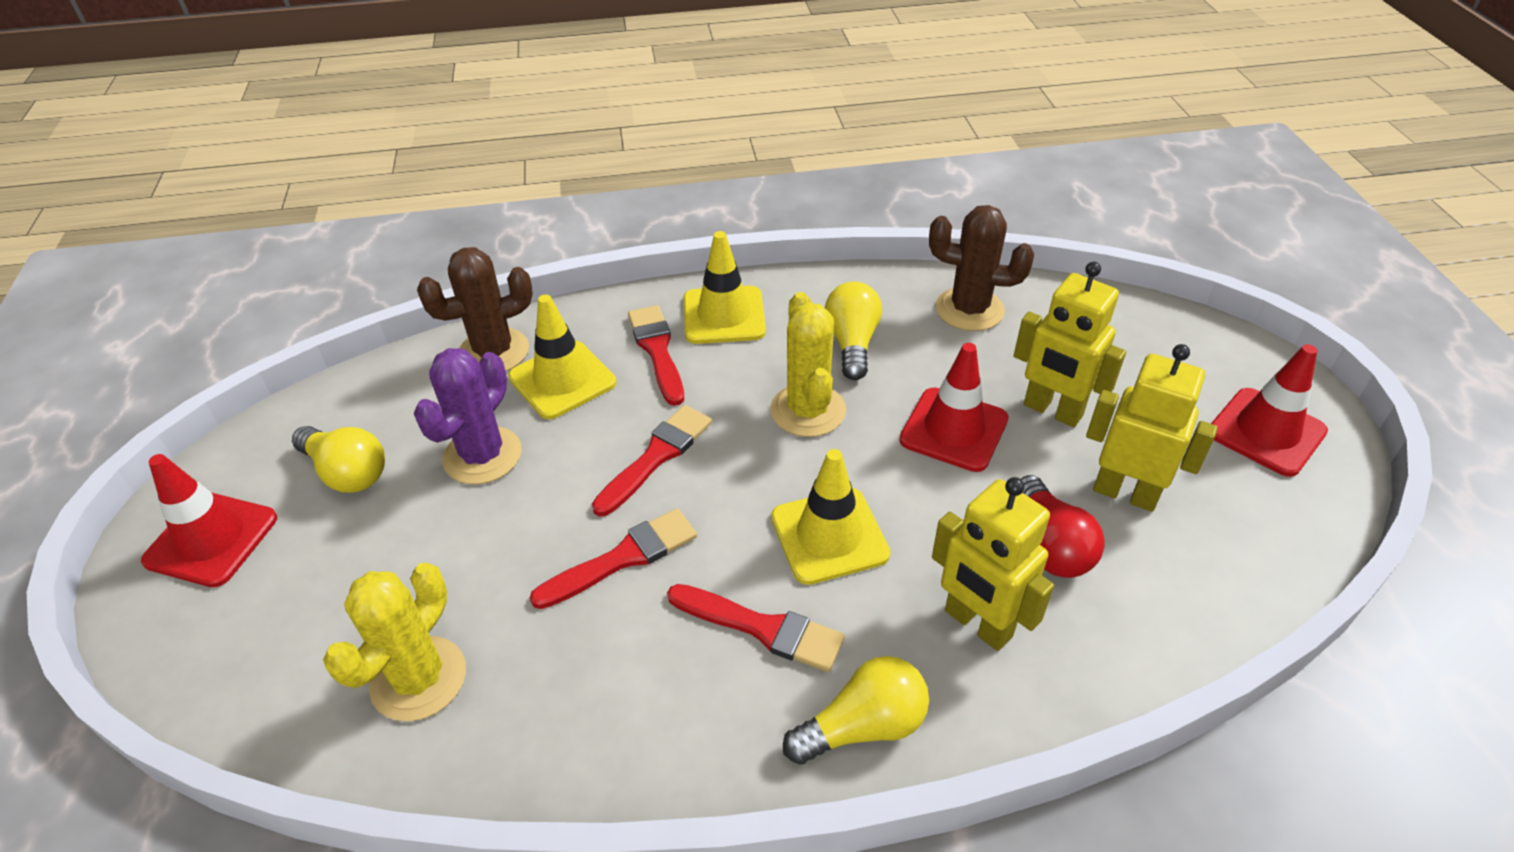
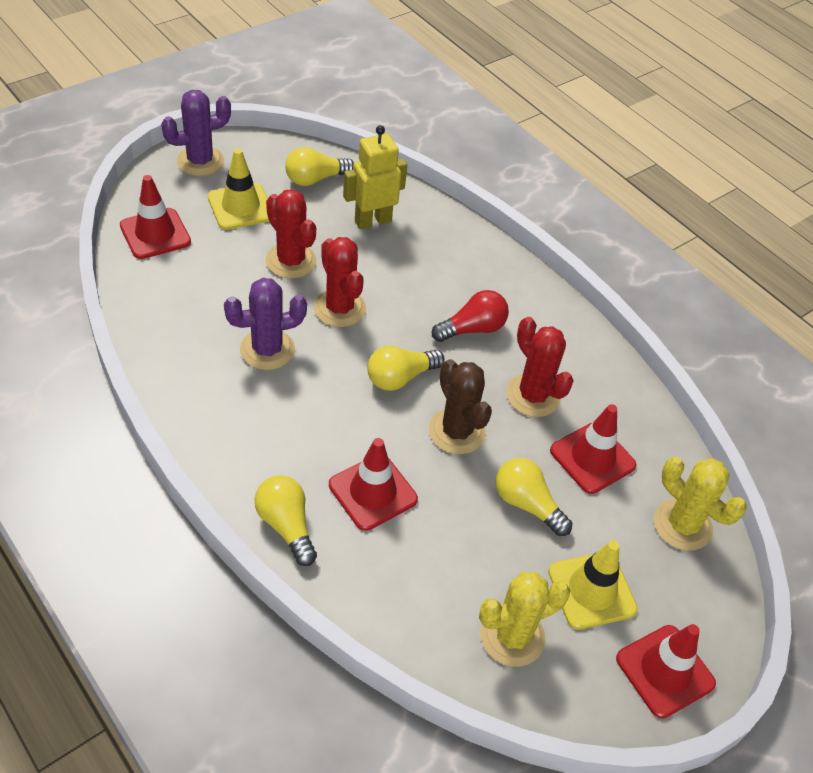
brown cactus: [417,247,533,371] [929,205,1034,331] = 2 -> [429,359,492,454] = 1
purple cactus: [414,348,522,484] = 1 -> [161,90,231,176] [224,278,307,370] = 2
red brush: [530,508,697,609] [592,405,712,517] [628,305,684,406] [667,584,845,672] = 4 -> none = 0
red cactus: none = 0 -> [265,189,317,279] [314,237,366,327] [506,317,574,417] = 3
red traffic cone: [141,454,277,587] [899,343,1009,472] [1211,344,1328,477] = 3 -> [120,175,191,259] [329,438,418,531] [550,404,636,494] [616,624,716,719] = 4
yellow light bulb: [292,426,385,493] [783,656,929,765] [825,282,882,380] = 3 -> [254,475,317,566] [285,147,354,186] [367,346,445,391] [495,458,572,536] = 4
yellow robot: [932,477,1054,651] [1014,262,1126,427] [1086,344,1218,512] = 3 -> [343,125,407,229] = 1
yellow traffic cone: [508,295,616,419] [684,231,766,344] [771,449,891,585] = 3 -> [208,149,269,230] [548,540,638,629] = 2

